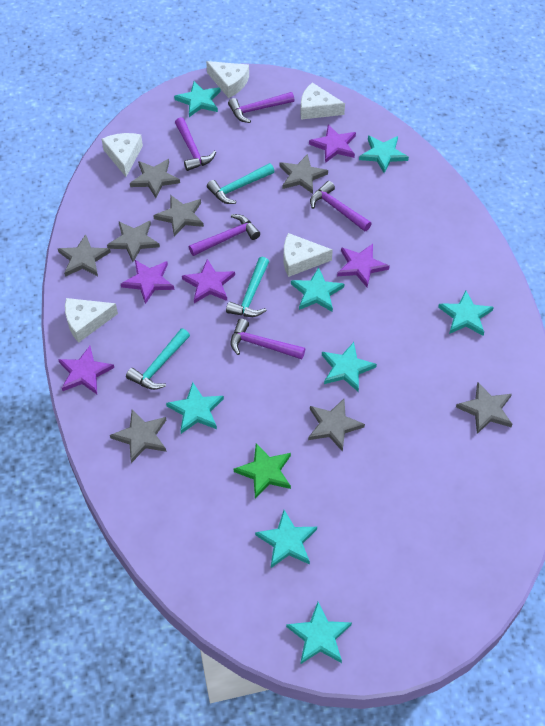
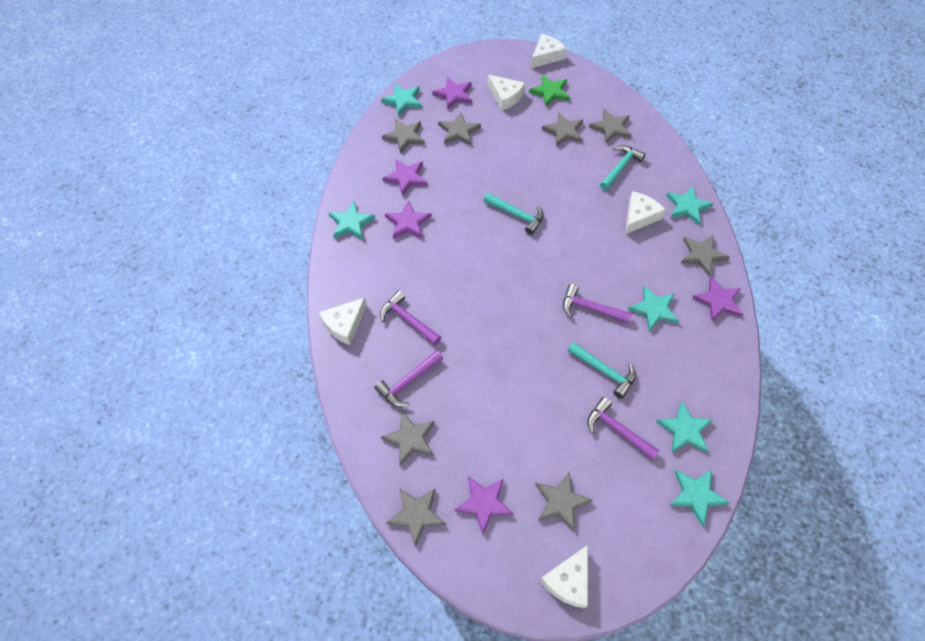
purple hammer: [175,117,216,171] [189,214,260,256] [228,92,294,123] [230,319,305,359] [310,181,372,231] = 5 -> [374,350,443,407] [380,290,441,345] [563,284,632,324] [587,397,660,460] = 4
turquoise star: [166,382,224,434] [174,81,221,117] [255,510,317,568] [286,602,352,664] [291,267,344,312] [322,342,377,391] [359,136,409,173] [438,290,494,336] = 8 -> [329,201,375,240] [381,84,422,116] [628,286,679,332] [656,401,713,453] [666,186,713,225] [669,469,729,527] = 6

